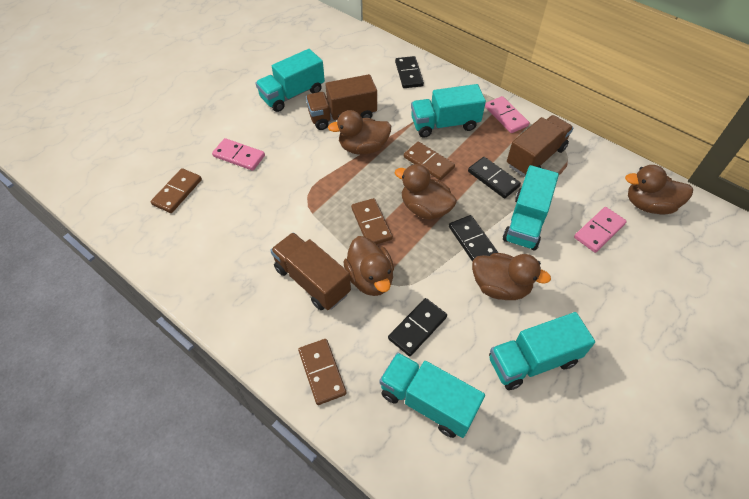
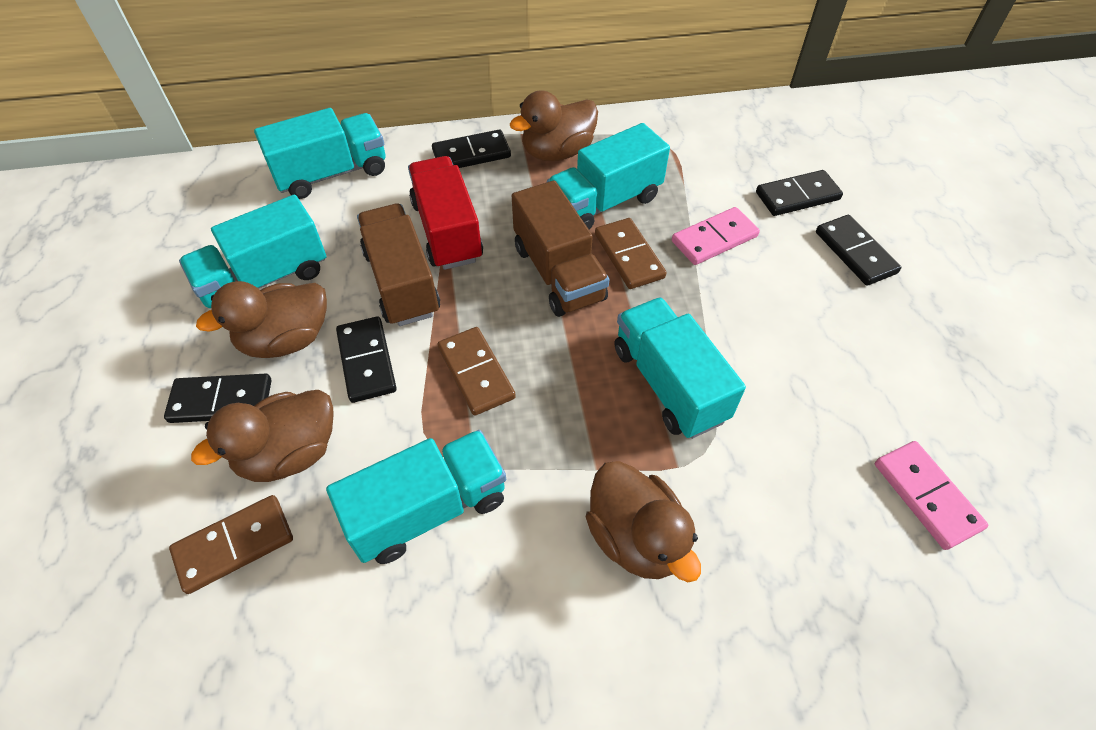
black domino: [388,298,447,356] [395,56,424,88] [449,215,498,261] [468,157,521,198] = 4 -> [164,374,272,423] [336,316,397,403] [432,130,511,168] [756,170,843,216] [816,215,901,286] = 5
brown domino: [151,168,202,213] [298,339,346,405] [351,198,393,244] [404,142,455,180] = 4 -> [169,495,293,594] [437,327,516,416] [595,218,666,289] = 3
brown duck: [328,110,391,155] [343,236,394,296] [395,164,457,220] [472,253,551,300] [625,165,693,215] = 5 -> [191,390,333,482] [196,281,327,358] [510,90,598,161] [586,461,701,582] = 4
brown truck: [270,232,351,310] [306,74,377,130] [507,115,573,177] = 3 -> [357,204,440,326] [512,180,610,317] = 2
pink domino: [212,138,265,171] [485,96,529,133] [574,207,627,253] = 3 -> [672,207,760,265] [875,441,988,550] = 2
red truck: none = 0 -> [408,156,483,270] = 1

